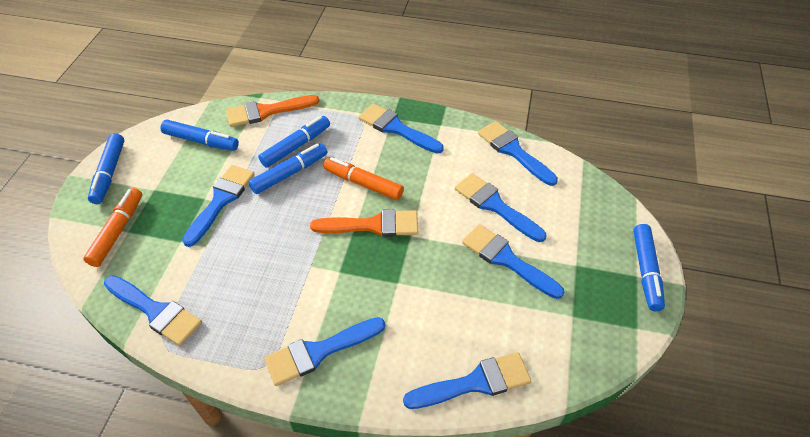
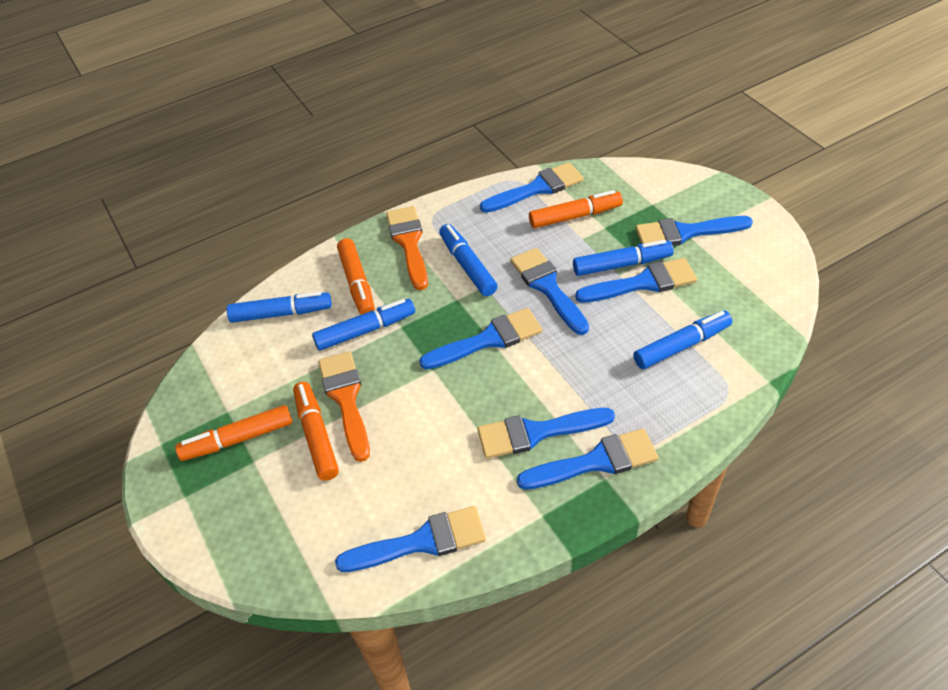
orange marker: [83,188,142,267] [323,157,404,200] = 2 -> [175,405,292,461] [293,382,339,481] [337,238,375,315] [529,190,623,228] = 4

